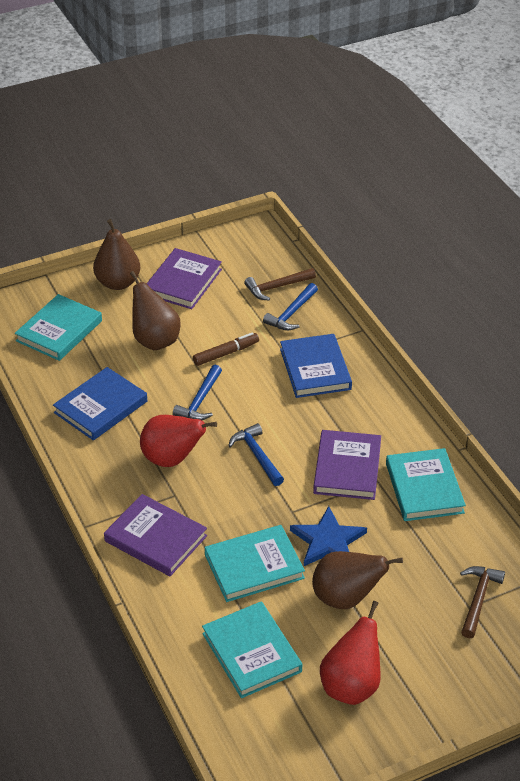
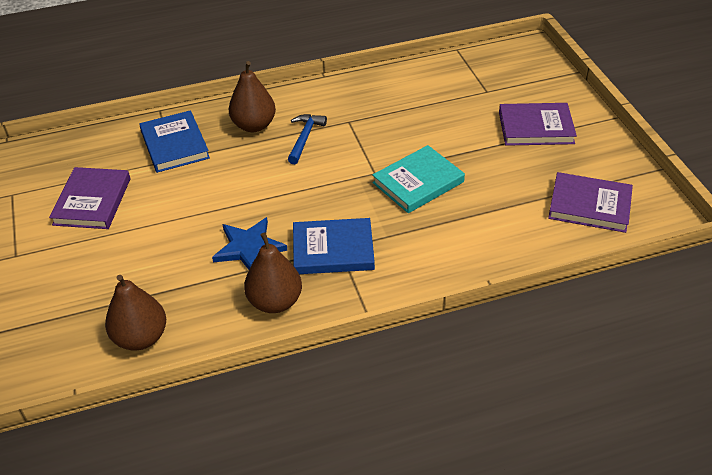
blue hammer: [173,365,222,420] [228,423,284,486] [263,283,318,330] = 3 -> [288,114,327,164] = 1
brown hammer: [244,268,316,300] [460,566,505,638] = 2 -> none = 0
brown marker: [193,332,259,366] = 1 -> none = 0
red pear: [140,415,217,467] [320,601,381,705] = 2 -> none = 0
turquoise book: [15,294,102,361] [202,601,302,698] [205,525,305,602] [386,448,466,521] = 4 -> [372,145,465,213] = 1

